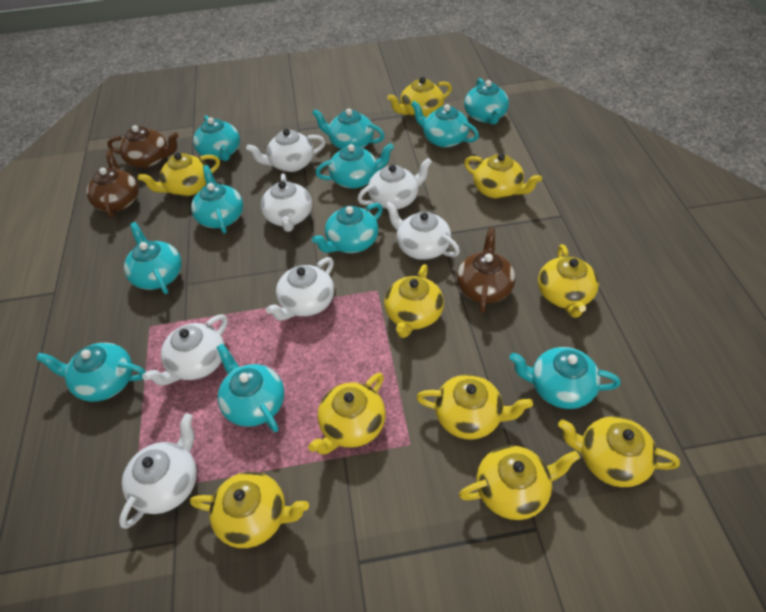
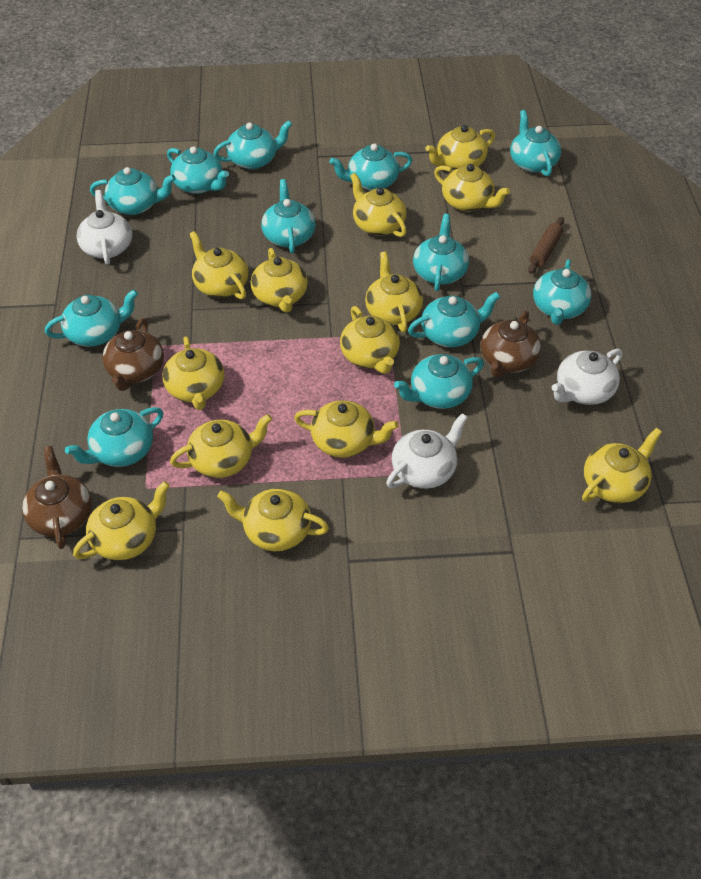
brown rolling pin: none = 0 -> [528,217,564,274] = 1
turquoise teapot: [36,343,146,402] [124,222,182,294] [191,165,243,234] [193,115,240,161] [216,344,284,432] [312,109,385,149] [312,203,383,253] [316,143,394,188] [411,101,479,148] [464,78,509,125] [509,347,621,409] = 11 -> [45,289,138,347] [65,407,164,467] [90,167,176,215] [167,146,229,194] [213,120,292,169] [261,179,315,253] [330,143,412,191] [394,354,484,409] [408,292,500,347] [413,214,469,291] [510,110,561,176] [533,259,591,325] = 12
white teapot: [119,413,197,529] [142,314,228,386] [246,129,325,172] [260,173,312,232] [266,257,334,321] [357,158,432,209] [385,201,460,260] = 7 -> [77,190,132,265] [386,413,468,489] [552,349,622,405] = 3
yellow teapot: [138,152,220,196] [190,472,309,548] [308,373,386,454] [384,264,444,338] [387,77,452,118] [416,375,533,440] [459,445,580,520] [464,153,542,199] [538,244,599,318] [558,416,680,487] = 10 -> [73,481,170,561] [163,337,224,410] [170,414,272,478] [190,231,249,299] [217,488,329,551] [251,248,308,313] [294,400,399,458] [340,306,400,374] [350,173,407,237] [365,251,423,333] [425,125,495,170] [434,164,510,212] [582,428,662,503] = 13

